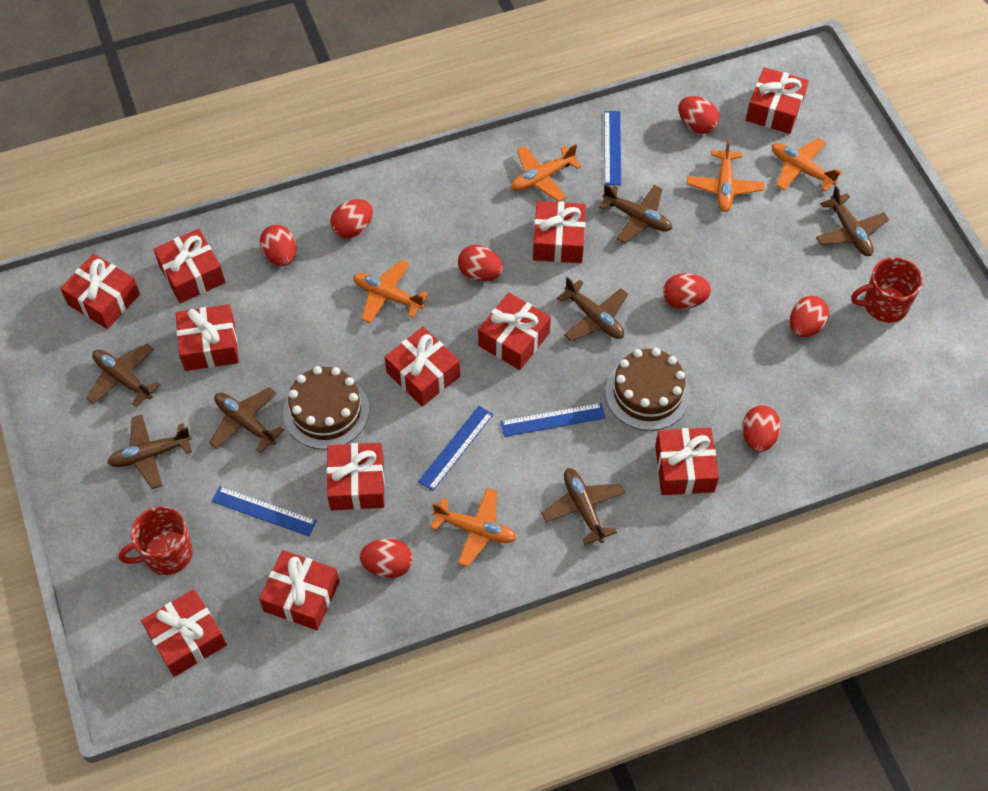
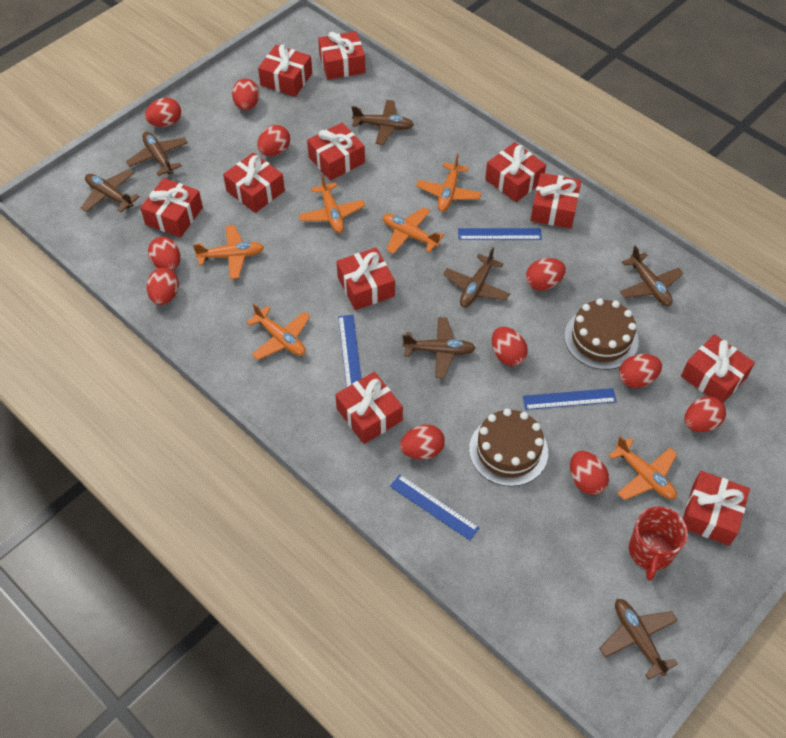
orange plane: [353,260,429,324] [431,488,517,567] [511,144,582,202] [687,139,764,212] [772,138,842,192] = 5 -> [193,225,264,279] [246,303,310,360] [299,174,365,233] [383,207,444,254] [416,153,481,212] [608,436,677,500] = 6
red egg: [260,225,296,266] [330,199,373,238] [360,538,412,578] [458,245,503,281] [663,273,711,309] [679,96,719,134] [742,405,781,452] [790,296,829,337] = 8 -> [145,98,181,127] [146,268,179,305] [148,237,180,271] [232,78,259,110] [257,125,290,156] [400,425,445,459] [492,327,528,366] [526,258,566,291] [570,451,609,495] [619,354,662,388] [684,396,726,432] = 11
red mug: [119,506,193,575] [851,257,923,323] = 2 -> [629,506,688,581] = 1

